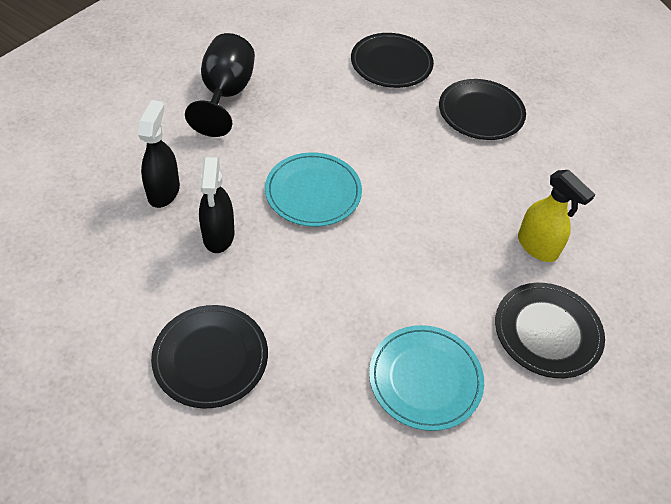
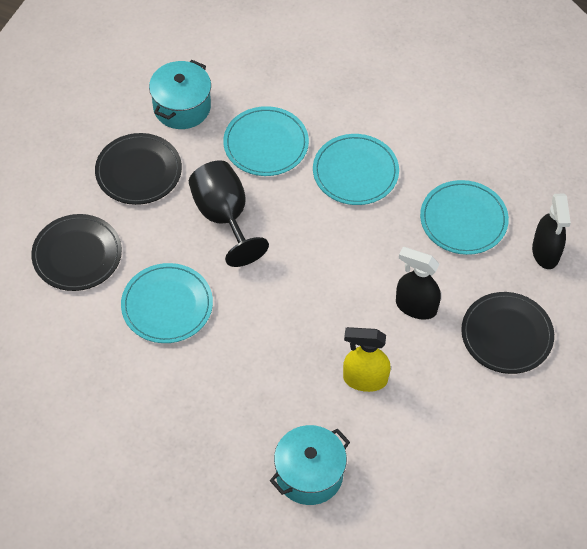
black plate: [151,305,268,409] [351,33,434,88] [439,79,526,140] [495,283,605,378] = 4 -> [31,214,122,291] [95,133,182,205] [461,292,554,374] = 3
turquoise plate: [265,152,362,227] [369,325,484,431] = 2 -> [121,263,213,343] [223,106,309,176] [313,134,399,205] [420,180,509,255] = 4
turquoise pot: none = 0 -> [149,60,211,129] [270,425,350,505] = 2

